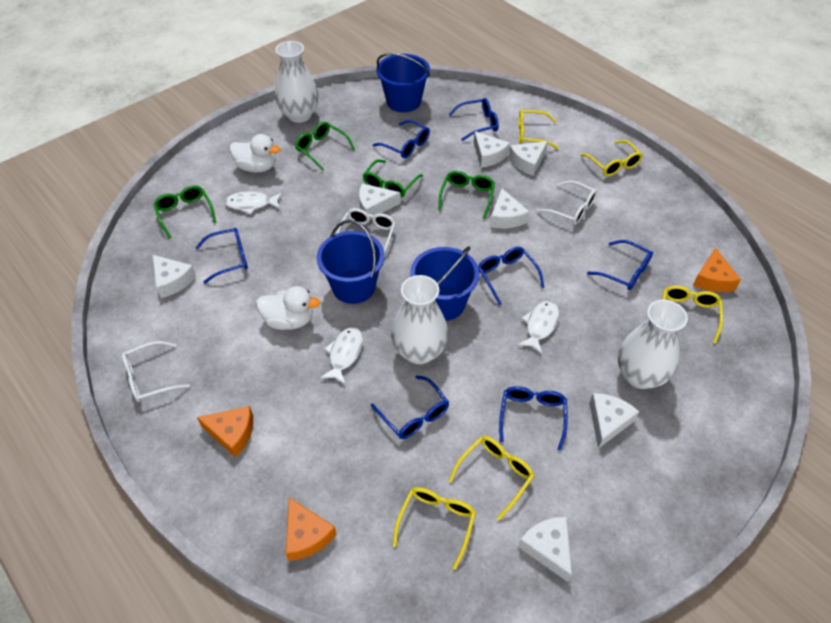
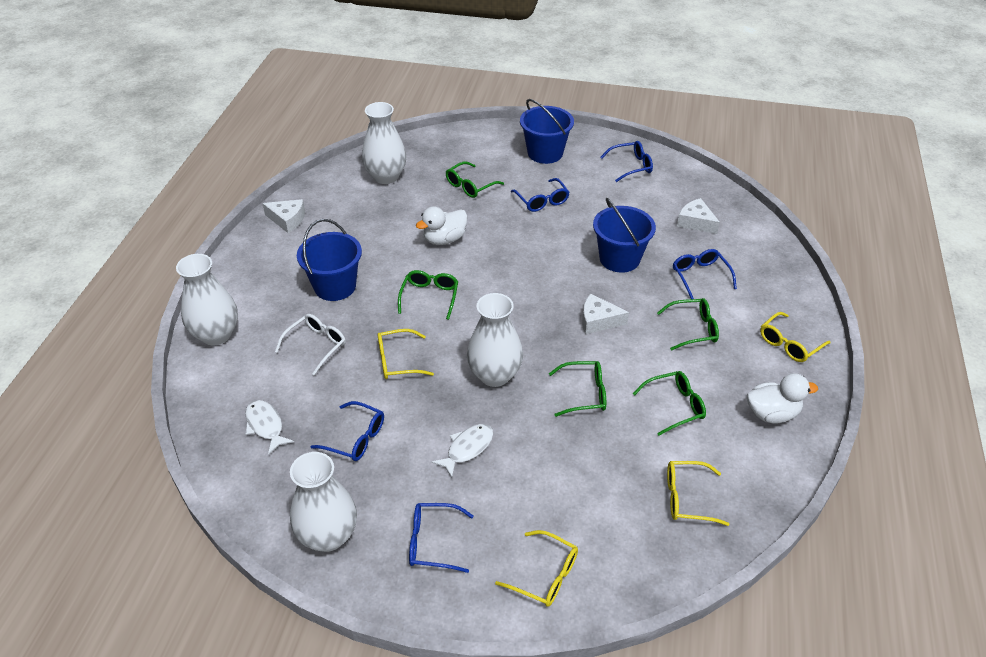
blue glasses: [196,228,248,284] [371,376,449,439] [373,120,430,158] [449,98,499,141] [478,247,545,305] [499,386,568,451] [587,240,653,290] = 7 -> [310,401,384,461] [409,503,473,573] [511,178,570,212] [601,141,653,182] [673,249,737,299] = 5
green glasses: [153,185,217,239] [295,122,355,171] [363,159,423,197] [438,171,495,219] = 4 -> [398,270,458,320] [446,162,504,198] [549,361,606,417] [633,371,706,436] [657,298,719,351] = 5
orange cheese: [197,406,253,458] [285,497,337,561] [693,248,741,292] = 3 -> none = 0
white cheese: [153,255,196,298] [359,183,401,219] [474,131,510,168] [490,189,529,228] [509,141,548,176] [518,517,572,582] [589,393,640,449] = 7 -> [262,199,305,233] [582,293,629,334] [677,198,720,234] = 3
white fish: [224,191,282,214] [320,327,363,384] [518,301,559,354] = 3 -> [245,400,294,455] [431,424,493,478] = 2
white glasses: [122,341,190,402] [336,208,396,253] [536,181,597,225] = 3 -> [275,314,346,375] = 1
white vase: [275,41,319,123] [391,275,448,364] [618,300,688,389] = 3 -> [176,254,238,345] [290,452,357,552] [362,102,407,184] [467,293,523,387] = 4
yellow glasses: [393,487,476,570] [449,436,534,520] [519,109,559,149] [580,140,643,176] [662,285,723,344] = 5 -> [378,329,434,379] [495,530,578,607] [667,461,729,526] [760,312,831,362] = 4

